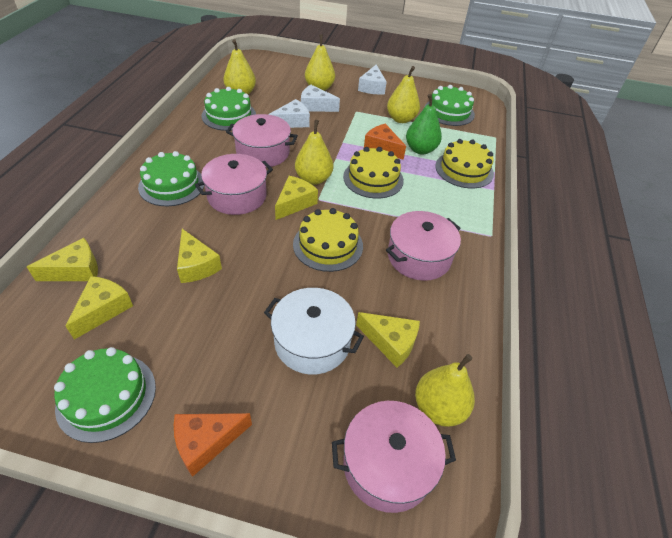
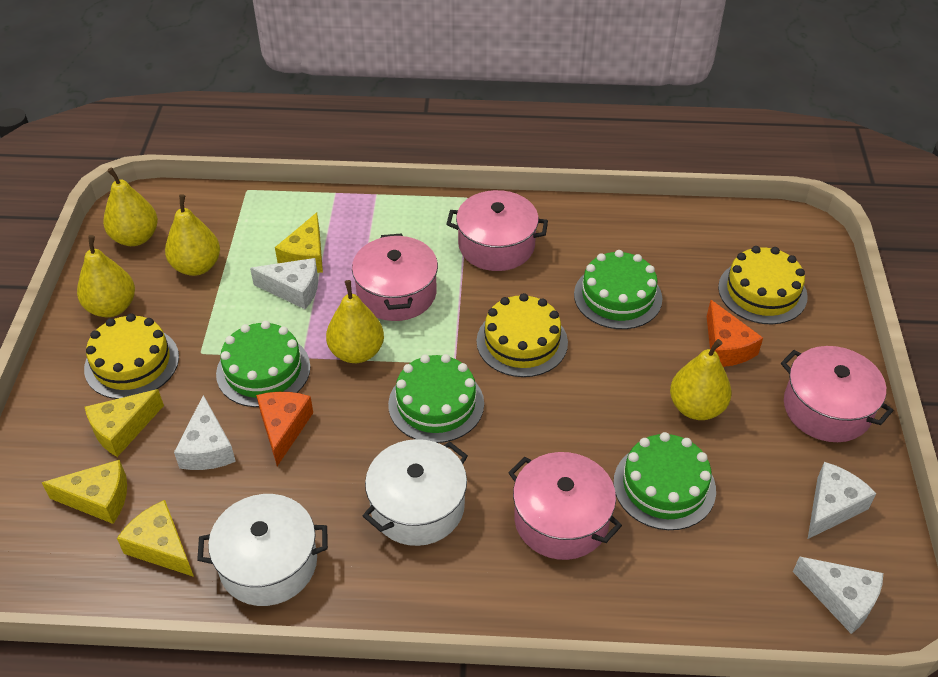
green pear: [406,94,442,155] = 1 -> none = 0
white cheese: [268,99,310,128] [301,85,340,112] [358,65,387,95] = 3 -> [174,395,236,470] [250,258,318,309] [793,556,883,634] [808,462,877,539] = 4
white pot: [264,288,364,375] = 1 -> [197,494,328,606] [363,439,468,546] = 2
yellow cheese: [27,238,98,281] [66,276,133,339] [177,229,222,283] [275,176,318,220] [356,312,420,367] = 5 -> [42,460,127,524] [85,389,164,457] [117,500,194,577] [275,213,323,273] = 4

